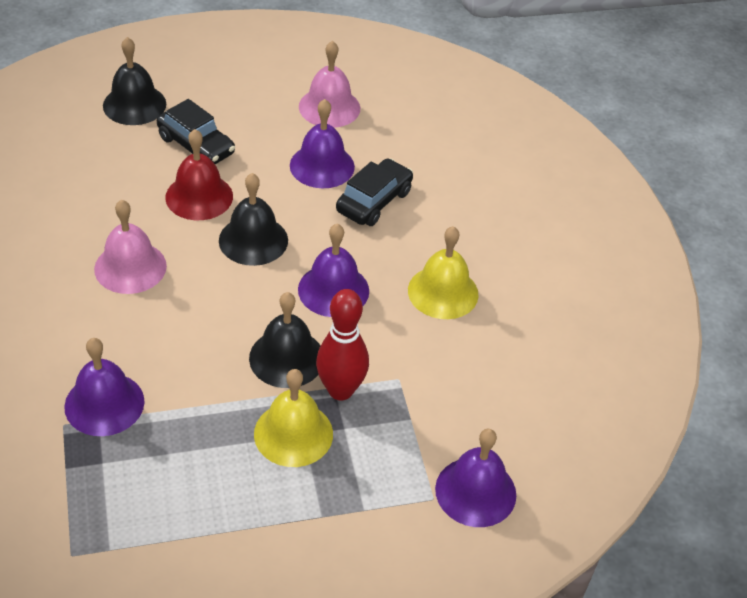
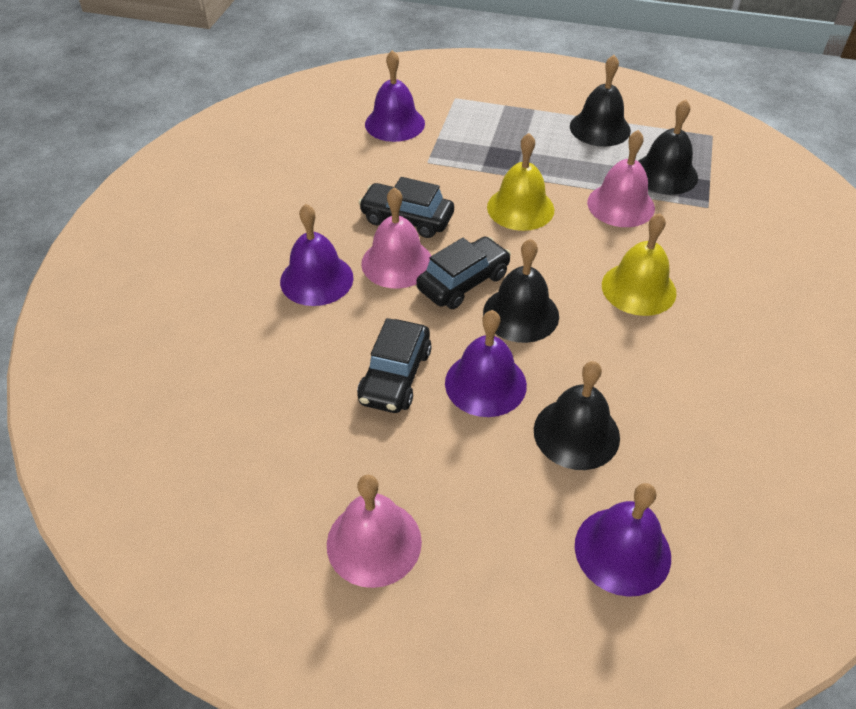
black bell: [103,37,166,125] [219,173,288,266] [249,292,320,388] = 3 -> [483,239,559,343] [534,361,620,470] [570,55,631,147] [638,99,698,195] = 4
black car: [157,99,235,164] [336,158,413,226] = 2 -> [357,318,432,413] [358,177,454,238] [416,237,511,309] = 3
pink bell: [94,200,167,294] [299,41,360,128] = 2 -> [327,475,422,588] [361,187,431,288] [587,130,655,227] = 3
red bell: [165,129,233,220] = 1 -> none = 0
red bowling pin: [316,289,369,400] = 1 -> none = 0

